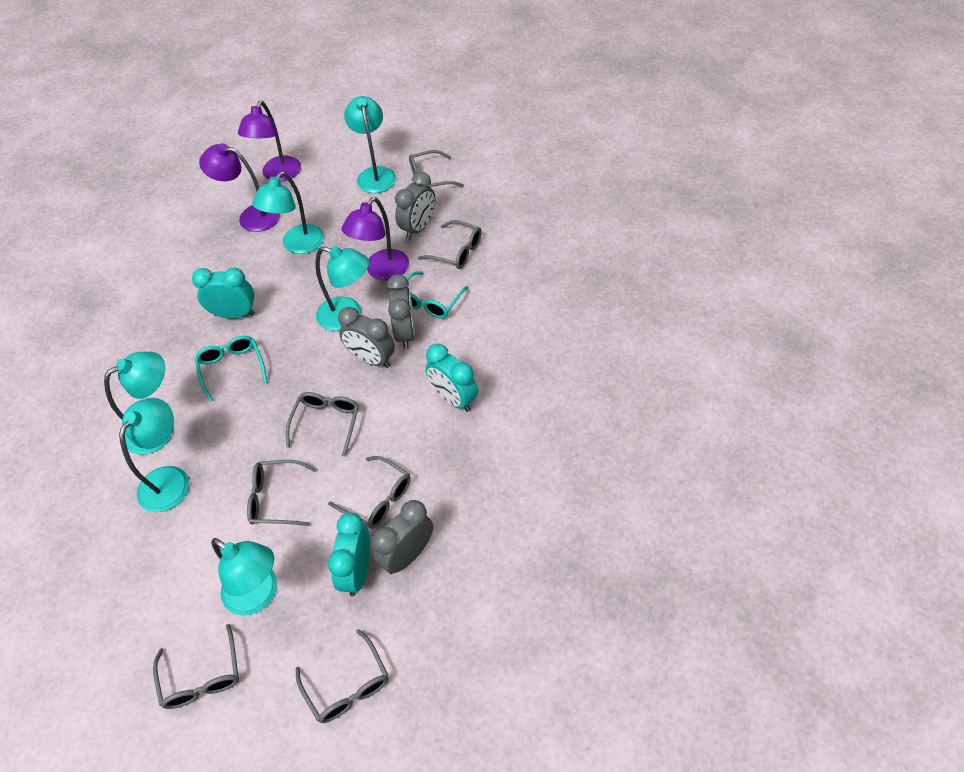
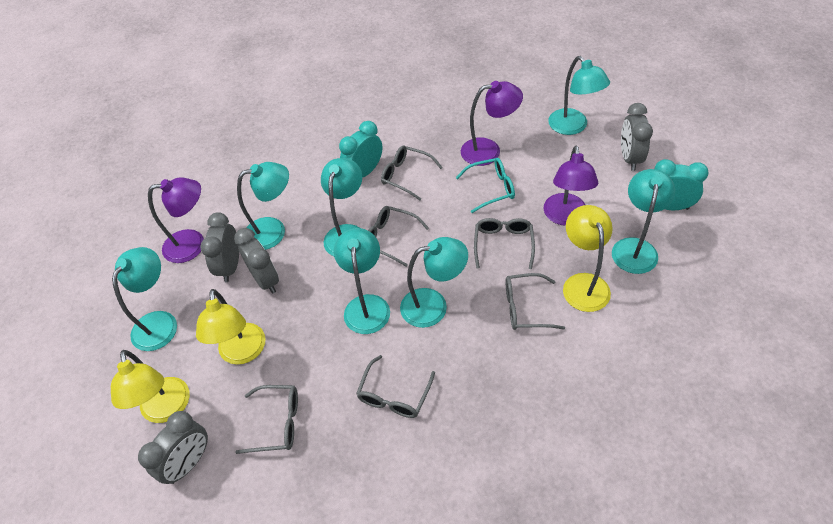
grey glasses: [153,624,239,709] [247,460,316,526] [286,392,359,456] [296,629,389,723] [328,456,411,529] [409,150,464,187] [418,220,482,269] = 7 -> [235,385,298,454] [356,355,435,418] [368,206,429,267] [381,146,443,200] [474,218,535,269] [506,273,565,330] = 6
turquoise clock: [192,268,255,319] [328,513,370,596] [425,344,478,412] = 3 -> [339,121,382,178] [654,159,709,210] = 2
turquoise glasses: [195,336,268,402] [406,271,468,318] = 2 -> [456,158,515,213] = 1
turquoise lamp: [104,352,173,455] [119,398,189,512] [211,538,277,616] [252,172,324,254] [316,246,369,331] [344,96,396,193] = 6 -> [112,247,177,351] [237,162,289,250] [321,158,362,256] [334,228,390,334] [400,237,468,328] [548,56,610,135] [612,169,675,274] = 7
yellow lamp: none = 0 -> [111,350,190,423] [196,289,266,365] [563,205,613,312] = 3

